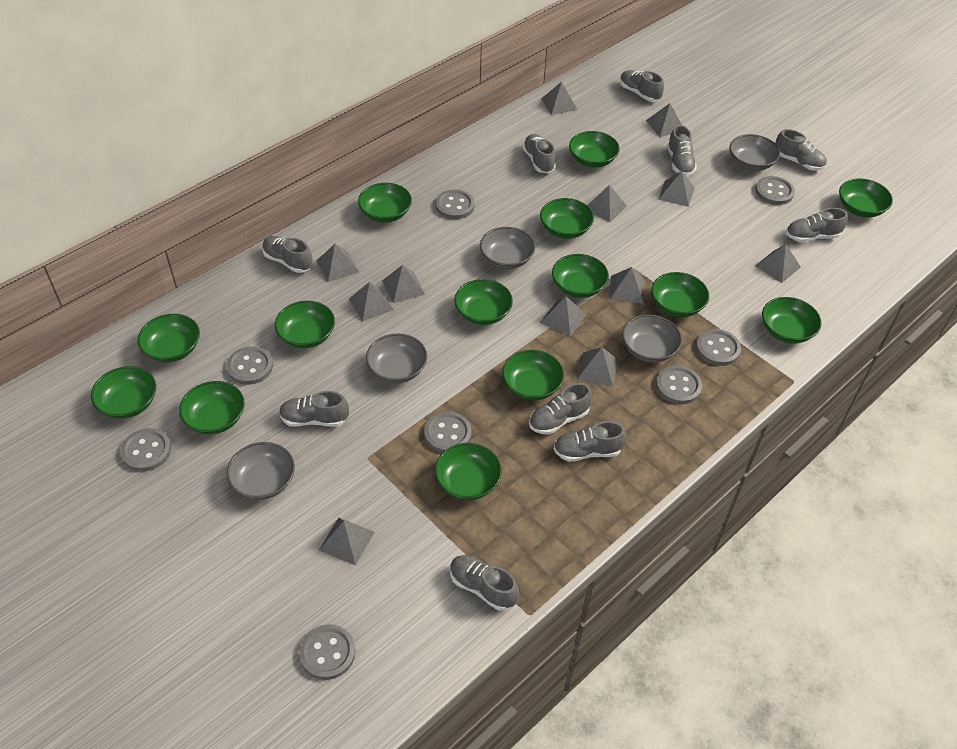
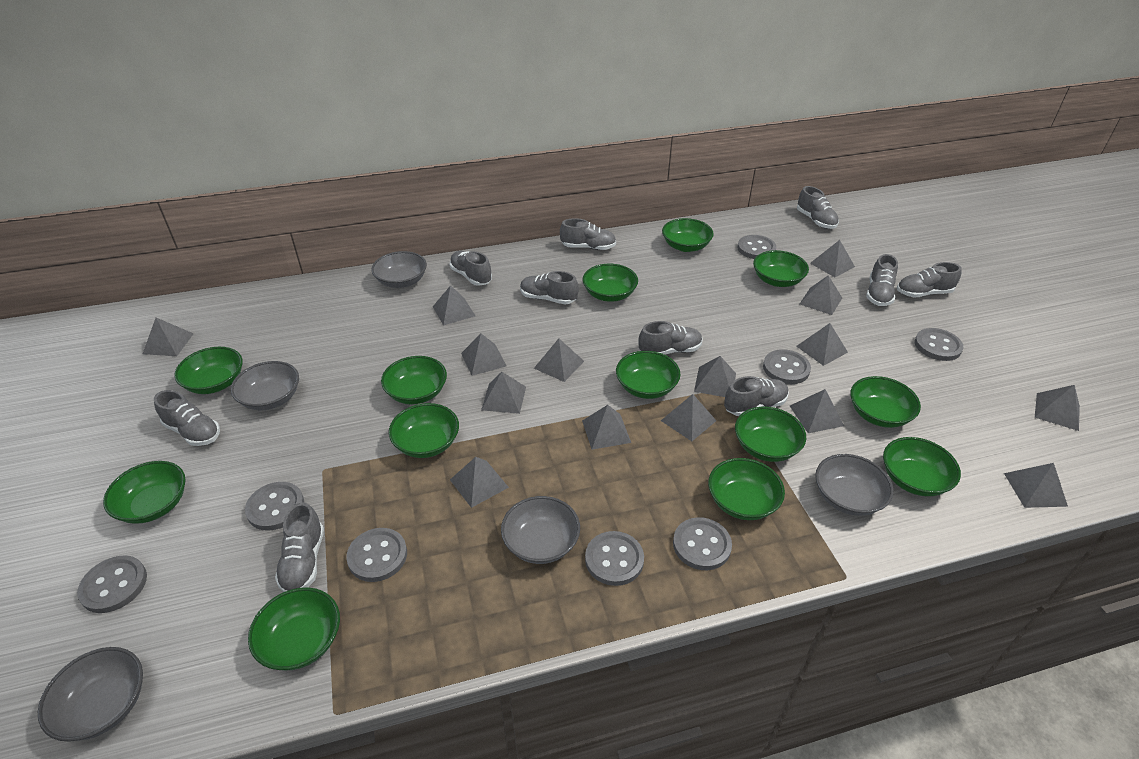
green bowl: [91,366,156,419] [138,314,200,362] [179,381,245,434] [275,301,335,348] [358,183,412,223] [435,443,502,500] [454,279,513,325] [502,350,564,400] [540,198,594,239] [552,254,609,298] [569,131,620,168] [651,272,709,317] [762,297,822,343] [839,178,893,218] = 14 -> [103,461,186,524] [174,347,243,394] [248,587,340,670] [381,356,447,405] [389,403,459,458] [583,264,638,302] [616,351,681,399] [662,218,714,252] [708,458,785,520] [735,407,806,462] [753,250,809,287] [850,376,921,428] [883,437,961,496] = 13
grey pyramid: [316,244,359,282] [319,518,375,566] [349,282,394,322] [382,265,425,303] [540,296,586,337] [541,82,577,115] [577,347,618,386] [587,185,627,222] [610,267,644,304] [646,103,682,137] [658,171,695,207] [755,244,801,283] = 12 -> [143,318,194,356] [433,285,475,325] [450,457,509,508] [461,334,507,376] [481,372,526,414] [534,339,584,382] [582,405,631,450] [661,394,716,441] [694,356,736,397] [790,389,844,433] [796,323,848,366] [800,275,842,315] [810,240,855,277] [1004,463,1068,508] [1035,385,1080,431] = 15

